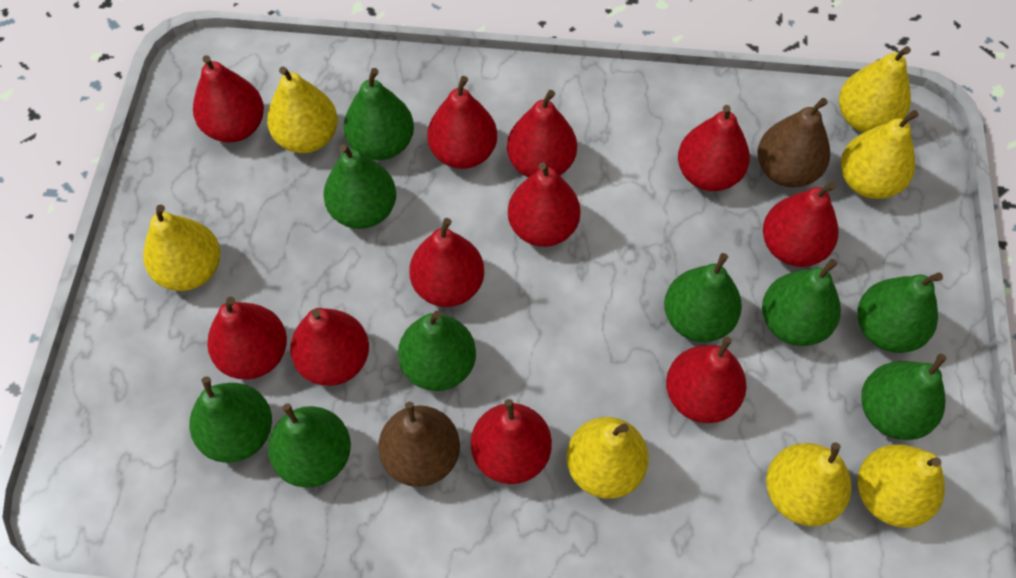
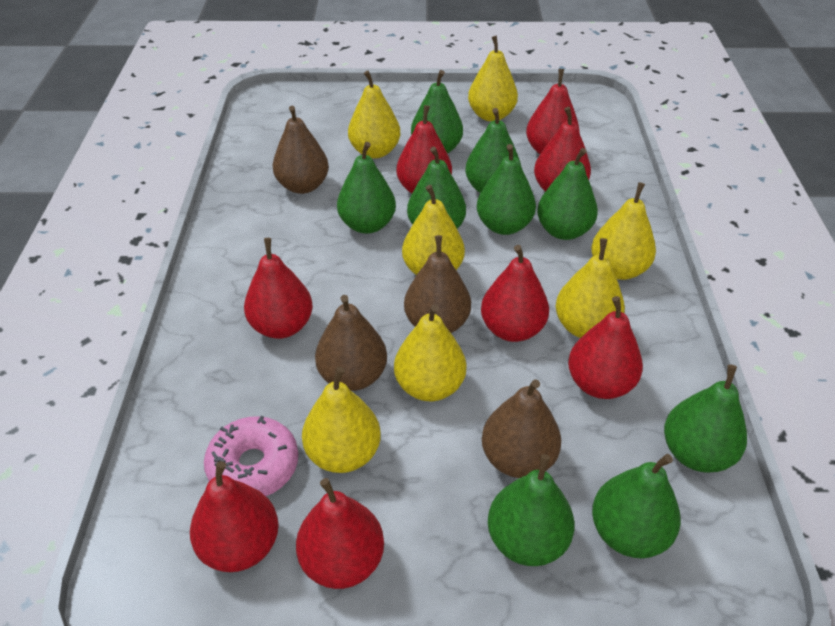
brown pear: [378,402,460,487] [757,98,830,187] = 2 -> [273,106,329,194] [315,295,387,391] [404,235,471,333] [482,379,561,478] = 4
pink donut: none = 0 -> [204,416,298,496] = 1
red pear: [193,55,264,143] [207,297,287,380] [290,308,369,386] [409,218,484,307] [427,76,497,169] [471,399,552,484] [507,90,577,177] [508,162,581,247] [666,336,747,423] [678,105,750,191] [763,182,838,267] = 11 -> [190,461,279,572] [244,238,313,339] [296,478,384,589] [396,105,452,193] [481,245,549,342] [526,69,580,154] [534,107,591,192] [568,296,643,399] = 8

